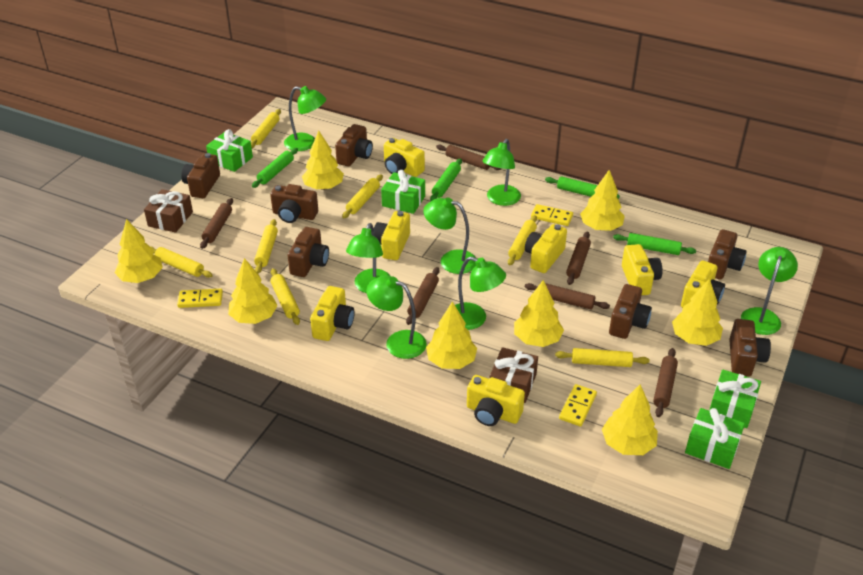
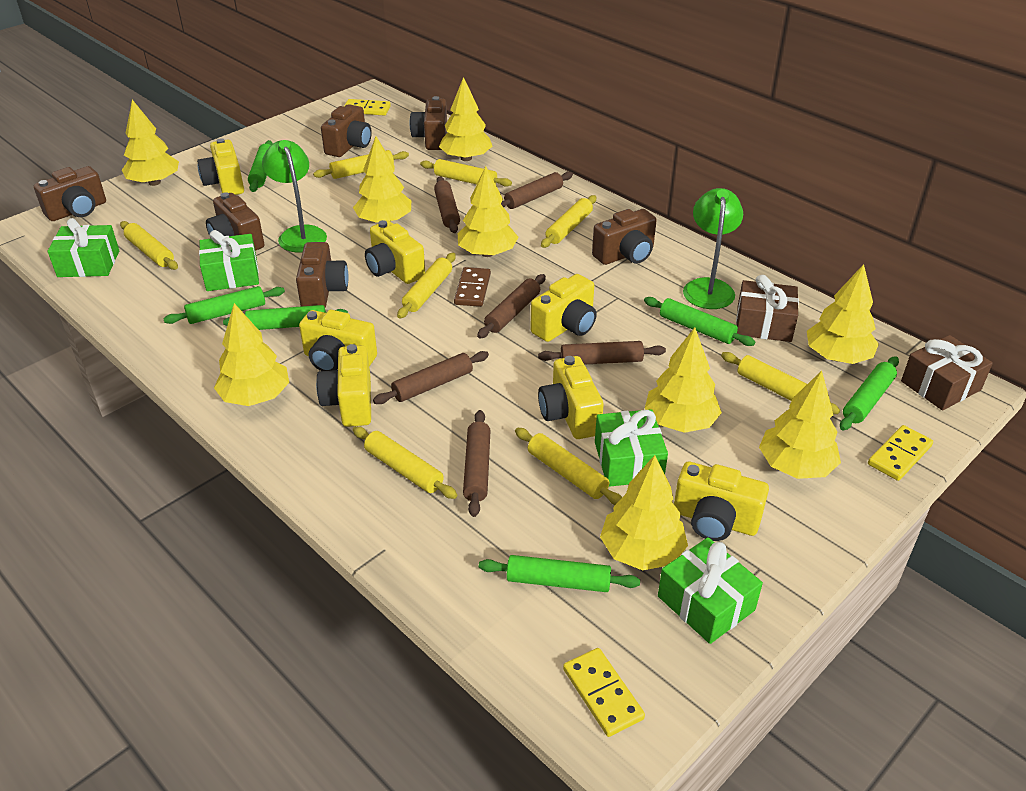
brown camera: [181,153,220,198] [270,184,318,223] [287,227,329,277] [335,124,373,167] [609,284,652,339] [708,229,747,280] [729,319,771,377] = 7 -> [34,166,106,221] [206,192,264,251] [296,242,348,308] [321,104,372,157] [409,96,447,150] [592,209,657,265] = 6
brown domino: none = 0 -> [454,267,491,307] = 1
green lamp: [284,86,326,151] [346,223,390,293] [366,275,427,359] [423,197,476,274] [455,256,506,330] [482,139,521,206] [741,247,798,335] = 7 -> [262,140,327,252] [683,188,743,309] = 2
green rolling pin: [252,148,298,188] [430,158,462,201] [545,176,620,199] [613,233,696,255] = 4 -> [163,286,285,324] [223,305,348,330] [248,140,273,192] [479,555,640,592] [644,297,755,346] [840,356,899,430] = 6
yellow rolling pin: [150,246,213,278] [251,109,281,148] [254,219,278,273] [270,268,300,325] [342,174,383,218] [508,215,537,265] [555,348,650,367] = 7 -> [120,221,178,270] [313,150,409,179] [353,426,457,499] [397,253,456,318] [420,159,512,187] [515,428,622,505] [541,195,596,248] [721,352,840,414] = 8
yellow tree: [115,219,163,283] [228,258,278,324] [302,131,344,190] [426,301,477,369] [514,280,564,347] [580,170,625,231] [602,384,658,455] [672,279,723,346] = 8 -> [122,100,179,186] [214,303,289,406] [353,136,411,223] [439,77,492,161] [458,166,518,257] [600,455,688,570] [645,328,722,433] [759,371,841,479] [807,264,879,364] = 9

